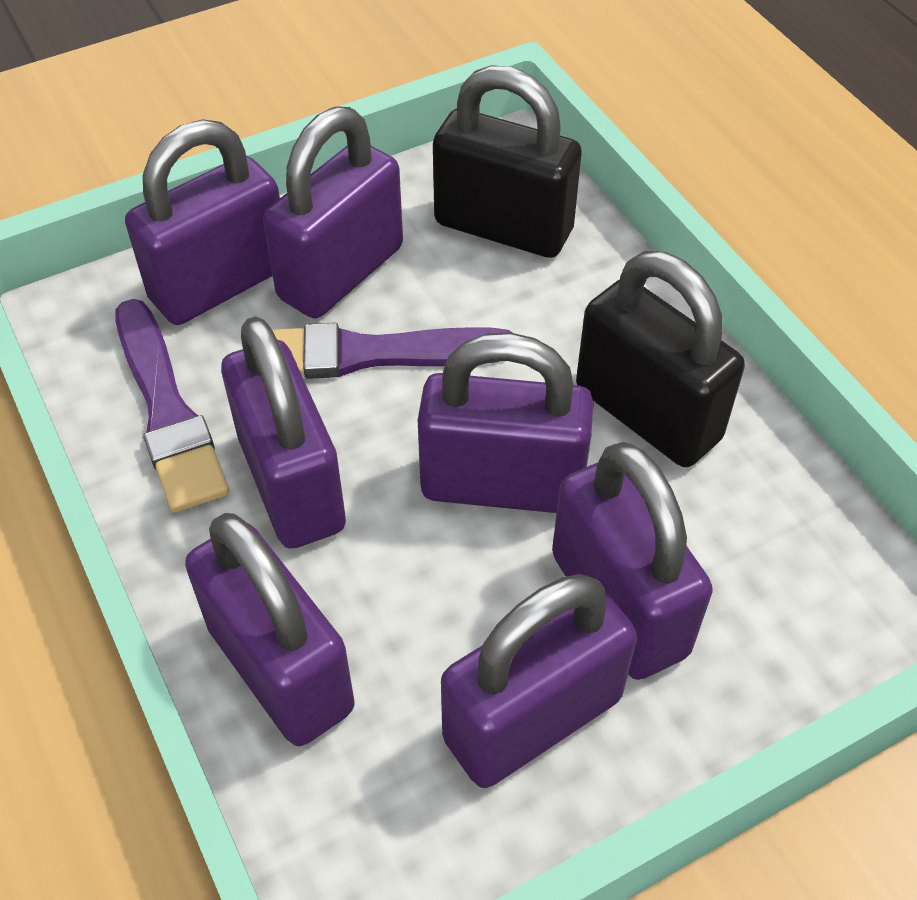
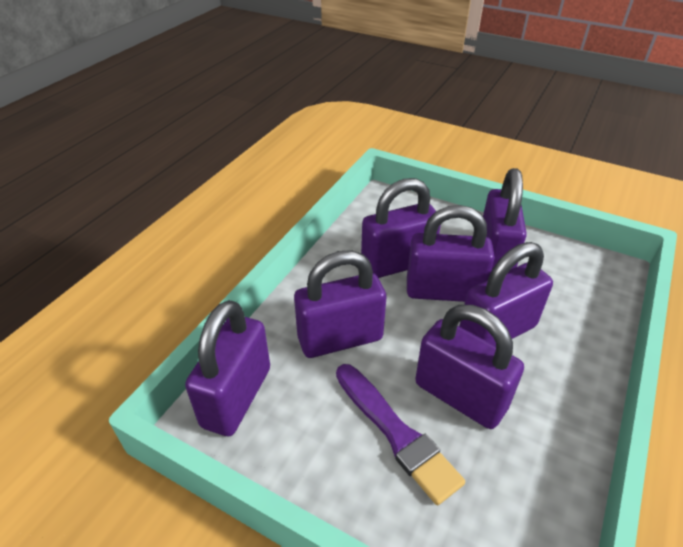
black padlock: [433,65,582,258] [576,251,745,467] = 2 -> none = 0
purple brush: [115,299,229,513] [272,323,512,379] = 2 -> [336,364,465,505] = 1

